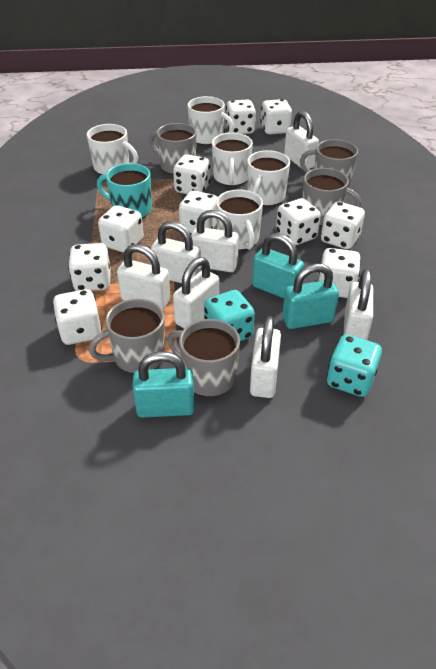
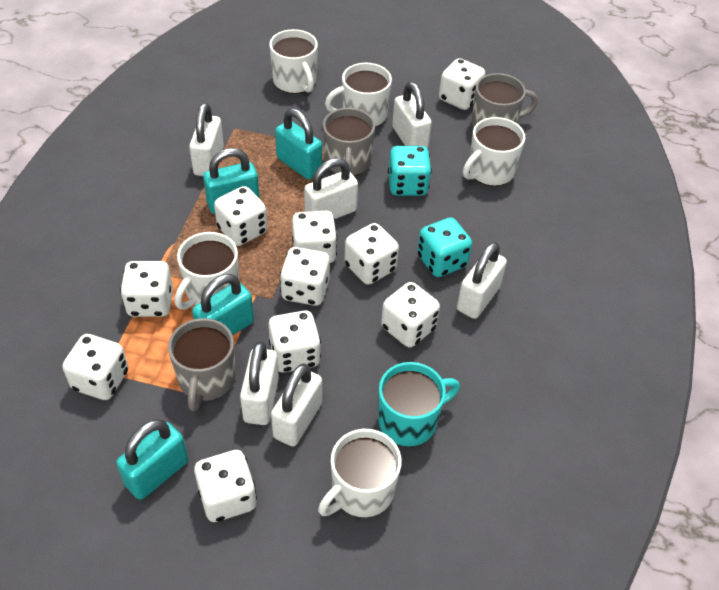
grey mug: [89,299,165,373] [149,123,196,174] [167,319,240,397] [300,139,358,188] [302,168,361,226] = 5 -> [168,318,236,411] [323,108,375,176] [472,73,538,128] = 3
turquoise padlock: [132,351,195,418] [252,233,304,298] [282,264,339,329] = 3 -> [116,419,188,500] [192,274,254,335] [203,148,259,214] [275,108,322,180] = 4
white padlock: [117,244,171,310] [151,221,201,283] [173,257,219,328] [191,210,239,272] [250,316,281,398] [284,111,319,169] [344,269,373,340] = 7 -> [189,103,224,176] [240,342,279,425] [271,364,322,447] [304,158,358,219] [392,82,432,149] [457,242,507,319] = 6

